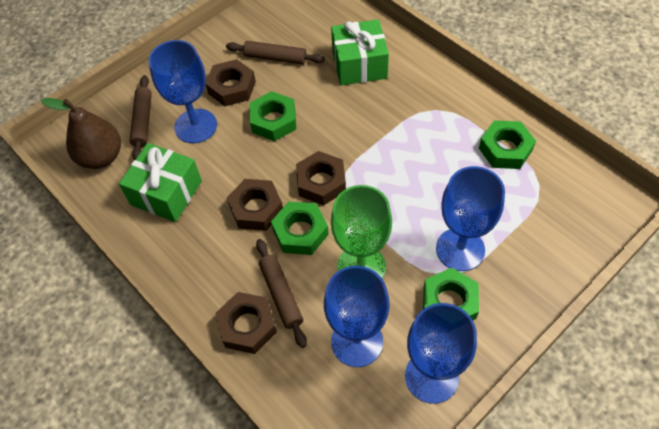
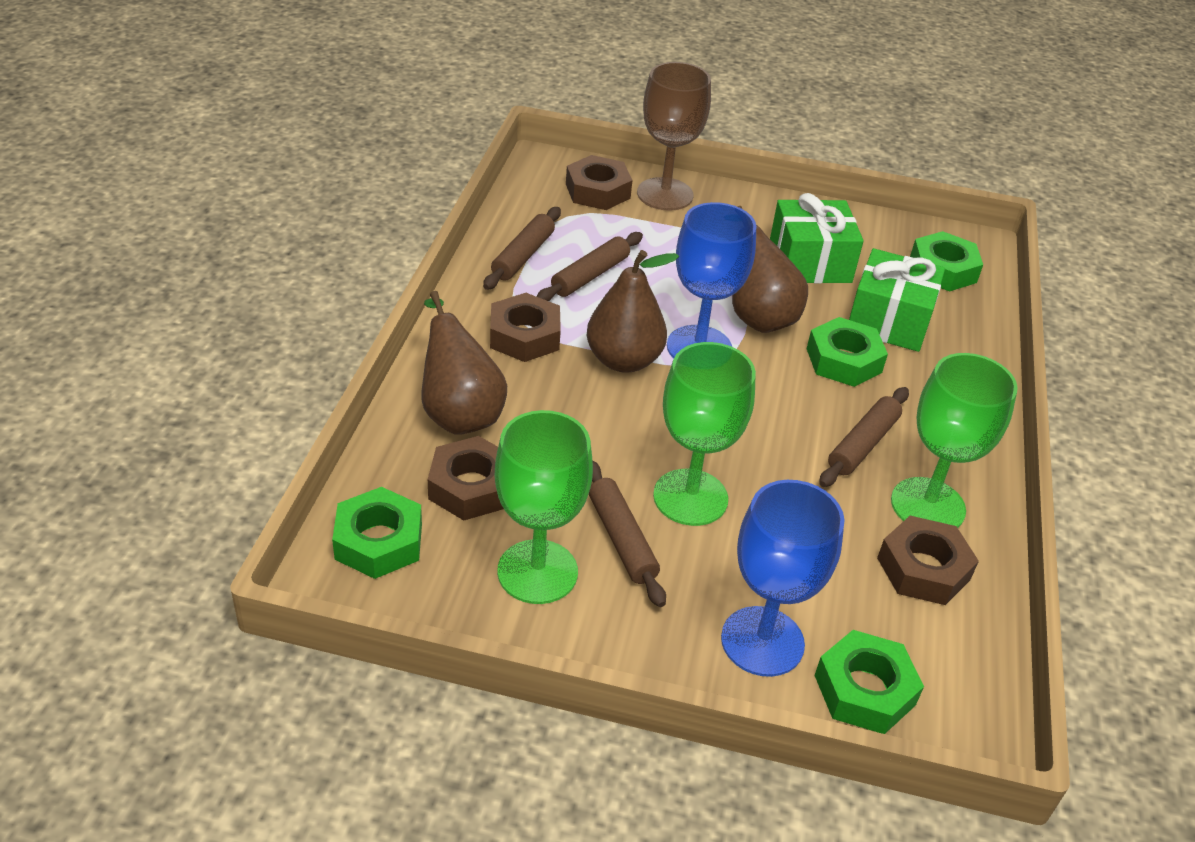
blue goblet: [149,40,217,143] [324,266,390,367] [405,303,477,404] [436,166,505,271] = 4 -> [667,202,756,359] [721,480,845,677] = 2
brown goblet: none = 0 -> [637,62,711,211] = 1
brown pear: [41,98,121,169] = 1 -> [422,291,507,435] [587,250,679,373] [732,206,808,333] = 3
brown rolling pin: [130,75,152,160] [226,41,325,65] [256,239,307,348] = 3 -> [483,207,561,290] [537,232,643,301] [589,461,666,607] [819,387,909,487] = 4
green goblet: [331,185,392,278] = 1 -> [495,410,593,604] [653,342,756,526] [891,353,1018,528] = 3

